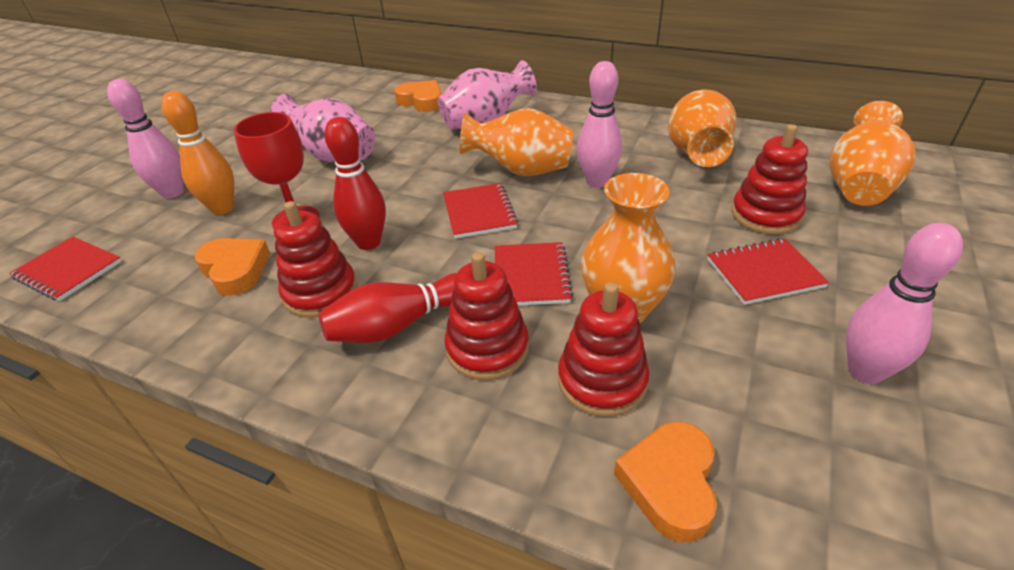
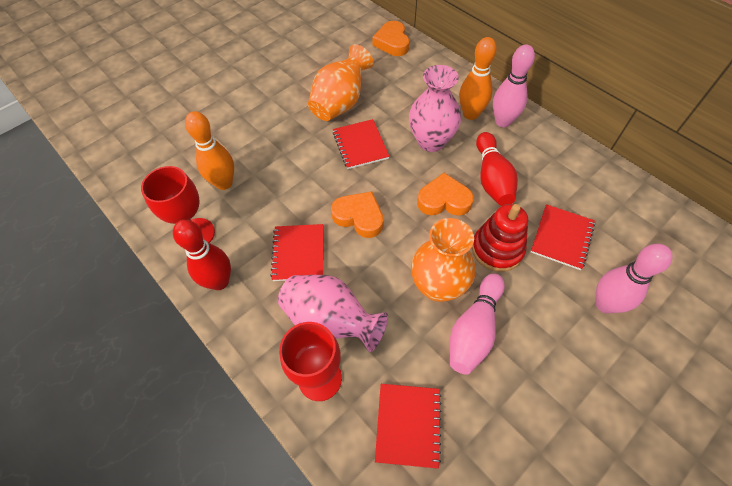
orange bowling pin: [161,91,234,215] = 1 -> [185,111,234,190] [459,37,497,120] = 2
orange vase: [460,108,573,176] [581,173,676,323] [668,90,736,167] [830,101,916,206] = 4 -> [308,44,374,121] [411,218,476,302] = 2
red goblet: [234,112,320,229] = 1 -> [141,166,215,243] [279,322,342,401] = 2
red stacking toy: [274,201,357,318] [444,252,529,380] [558,282,649,417] [731,124,808,234] = 4 -> [472,204,528,272] = 1

